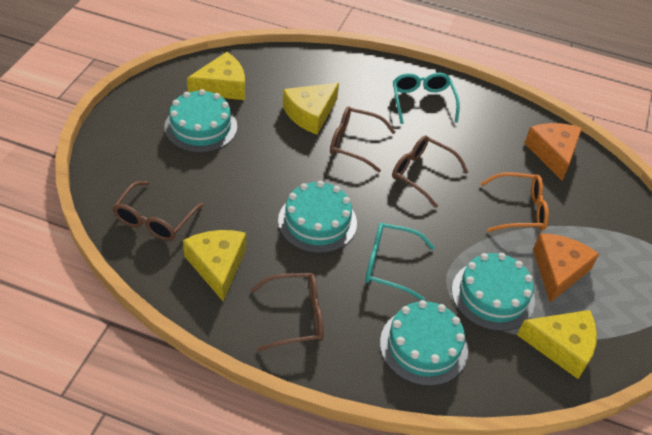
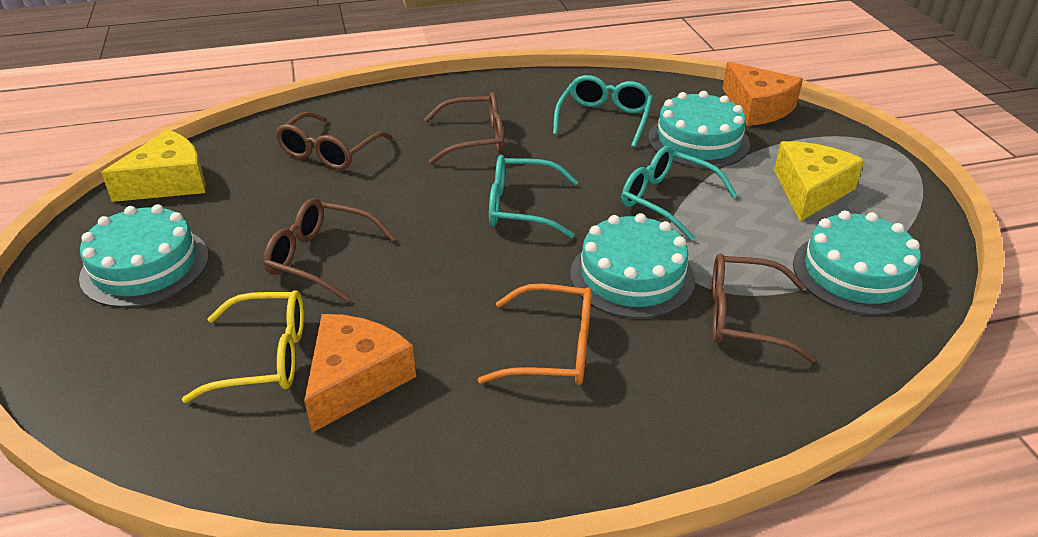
turquoise glasses: [365,223,435,300] [393,73,460,124] = 2 -> [489,155,578,238] [553,75,653,148] [622,146,737,241] = 3
yellow cheese: [183,230,246,301] [187,52,245,100] [283,83,339,134] [517,310,597,379] = 4 -> [101,129,206,202] [774,141,864,221] = 2
yellow glasses: none = 0 -> [182,290,304,403] = 1

